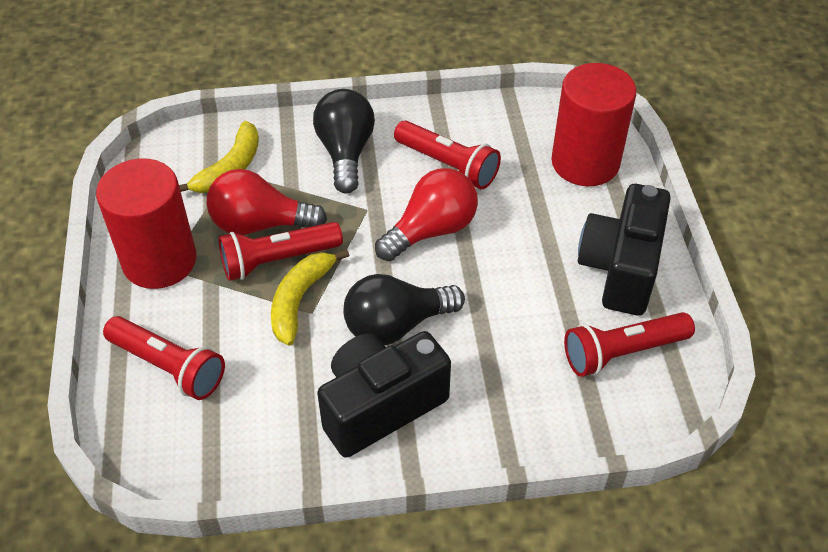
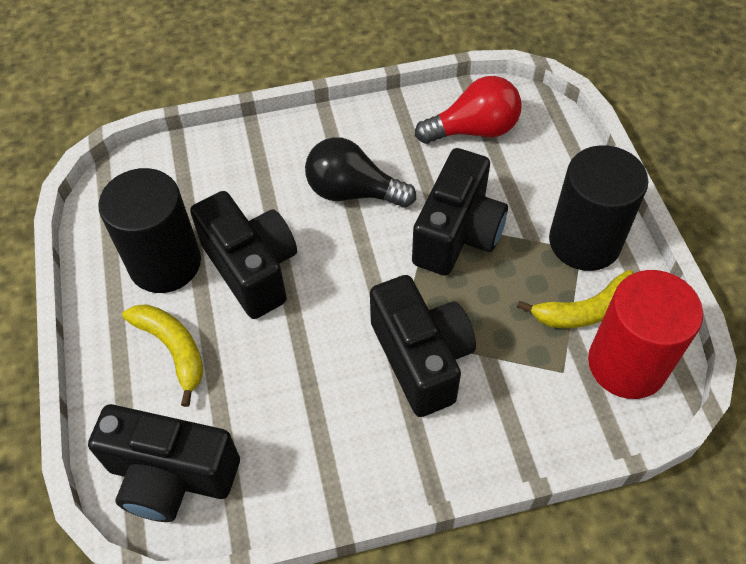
black camera: [317,331,451,458] [578,184,671,316] = 2 -> [88,404,240,522] [190,191,297,319] [370,275,476,417] [412,148,508,276] = 4
black cylinder: none = 0 -> [98,168,201,293] [549,145,648,271] = 2
black light bulb: [313,89,375,194] [343,274,465,345] = 2 -> [305,137,416,207] = 1
red cylinder: [96,158,196,289] [551,63,636,186] = 2 -> [588,270,703,399] = 1
red flashlight: [103,316,225,400] [218,222,343,281] [394,121,501,190] [564,312,695,377] = 4 -> none = 0
red light bulb: [206,169,327,235] [375,168,478,261] = 2 -> [415,76,522,144] = 1

